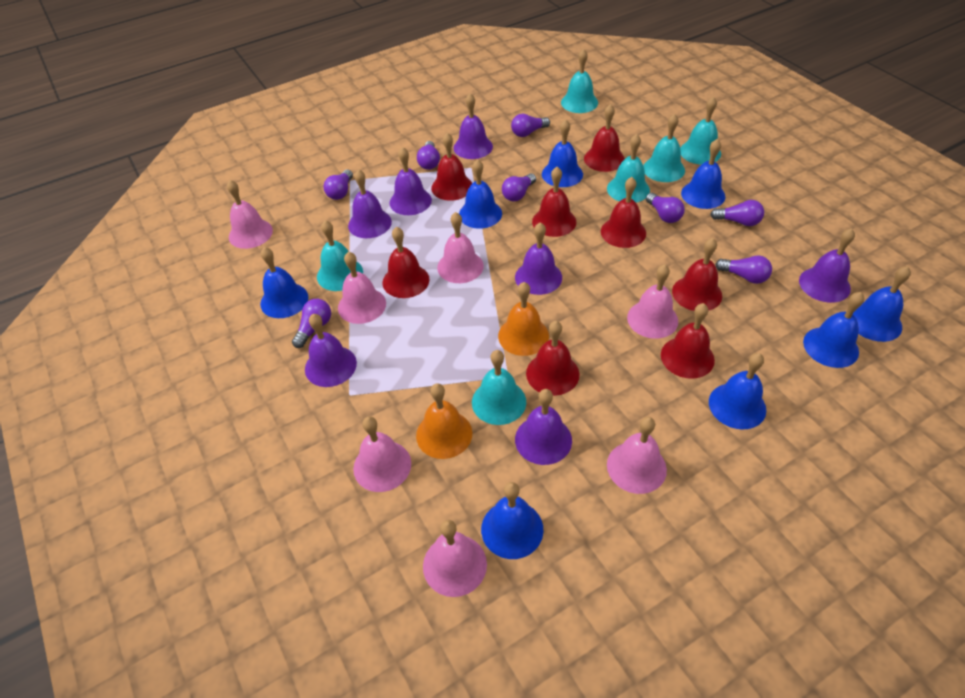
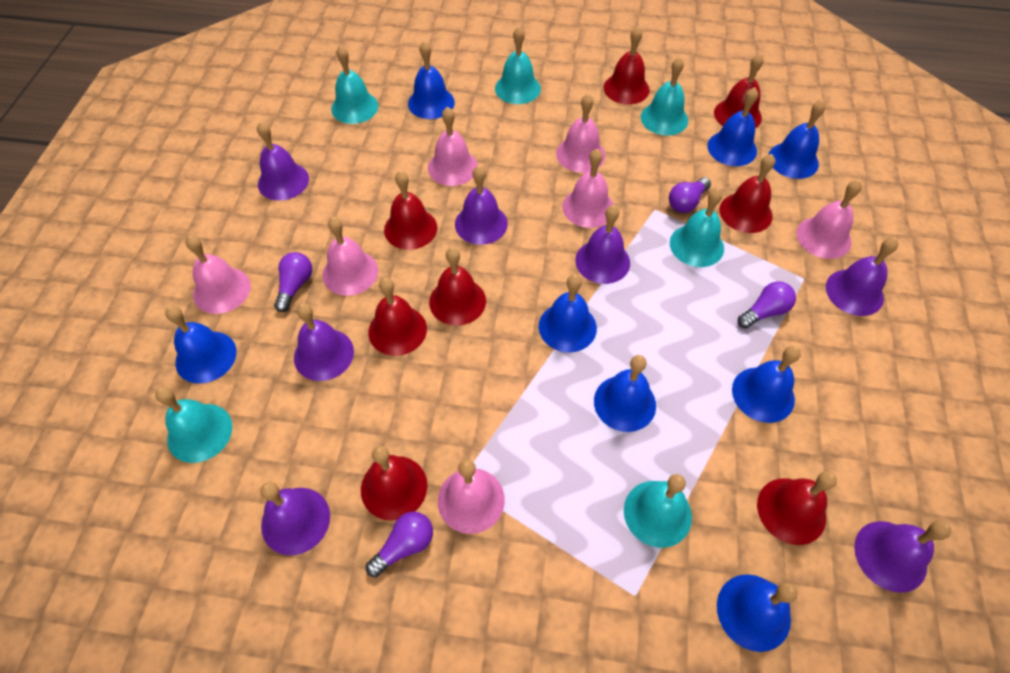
orange bell: [416,383,472,459] [498,282,549,356] = 2 -> none = 0
purple light bulb: [292,299,331,348] [323,169,353,200] [417,141,440,170] [502,173,536,201] [511,114,550,137] [646,193,685,223] [710,200,764,226] [716,255,772,284] = 8 -> [274,252,312,312] [366,511,433,577] [669,177,711,213] [738,282,796,328] = 4

